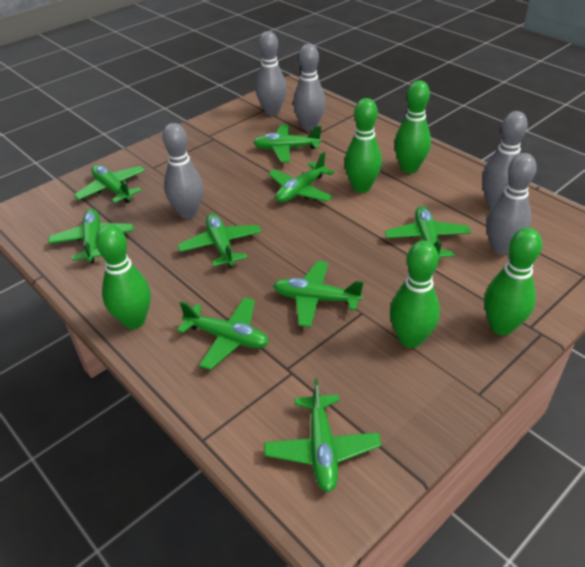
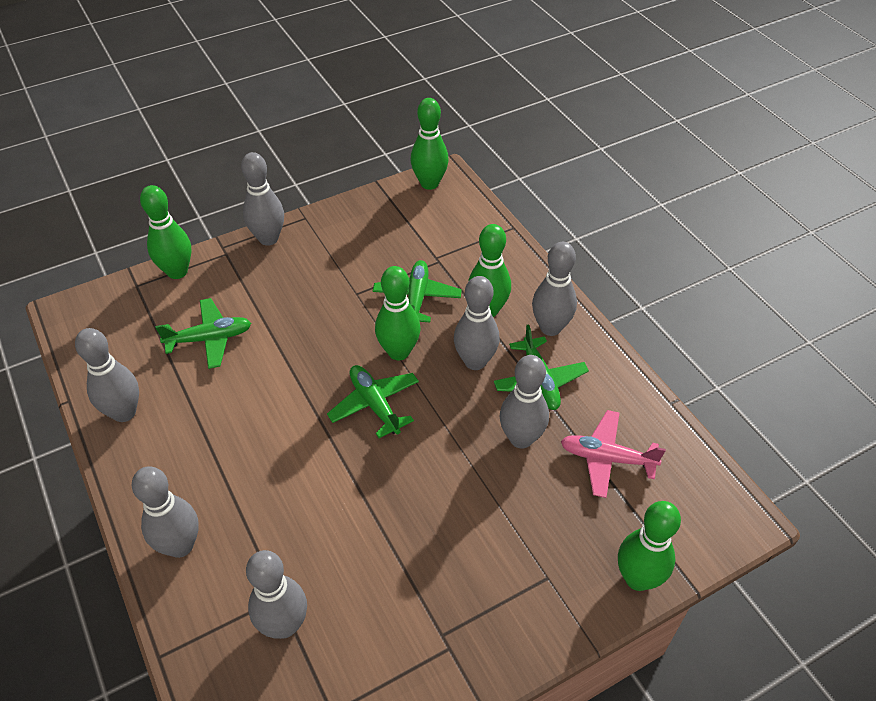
green plane: [48,209,133,263] [74,165,145,203] [177,297,269,370] [178,214,262,268] [253,124,321,162] [264,379,382,492] [268,152,334,203] [273,261,363,327] [385,206,471,260] = 9 -> [155,298,251,369] [327,365,419,438] [373,260,462,322] [494,324,589,410] = 4
grey bowling pin: [162,123,203,219] [256,31,287,116] [293,44,326,131] [482,111,528,207] [486,153,537,255] = 5 -> [75,328,139,422] [132,466,199,558] [241,152,284,246] [246,550,307,639] [454,276,500,370] [499,355,549,449] [532,242,577,336] = 7
pink plane: none = 0 -> [561,410,666,498] = 1

